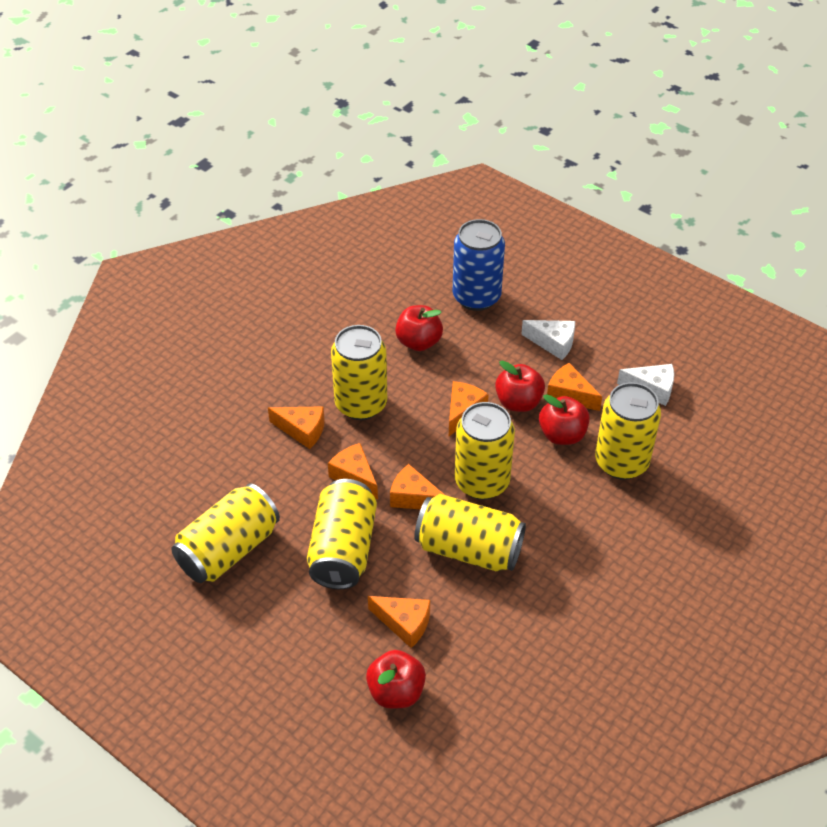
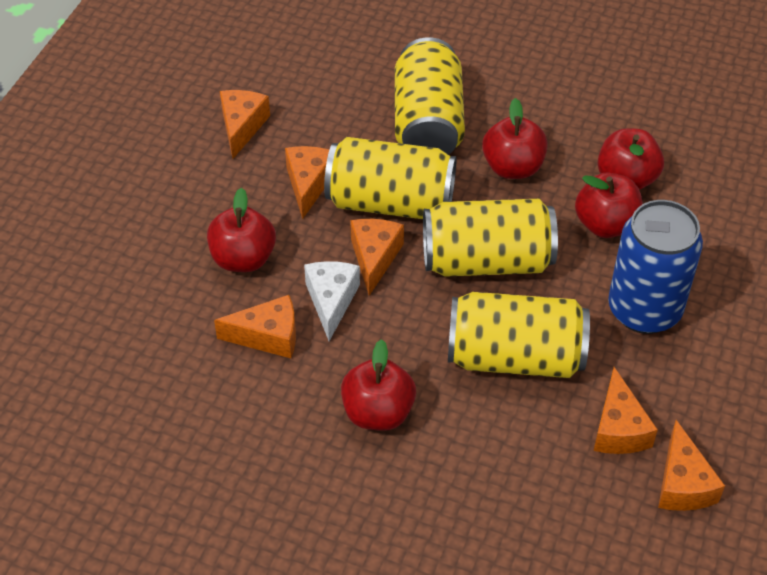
red apple: [366,650,426,709] [395,305,443,351] [495,360,545,412] [539,394,590,445] = 4 -> [207,188,276,272] [341,339,416,431] [482,98,548,179] [575,172,643,238] [597,128,664,190] = 5
white cheese: [521,320,575,360] [617,364,674,406] = 2 -> [304,261,360,341] = 1
yellow can: [171,483,280,583] [307,479,377,589] [331,325,387,420] [414,494,526,571] [455,402,515,500] [595,382,661,480] = 6 -> [324,137,456,219] [395,37,465,155] [423,199,558,277] [448,292,590,378] = 4

